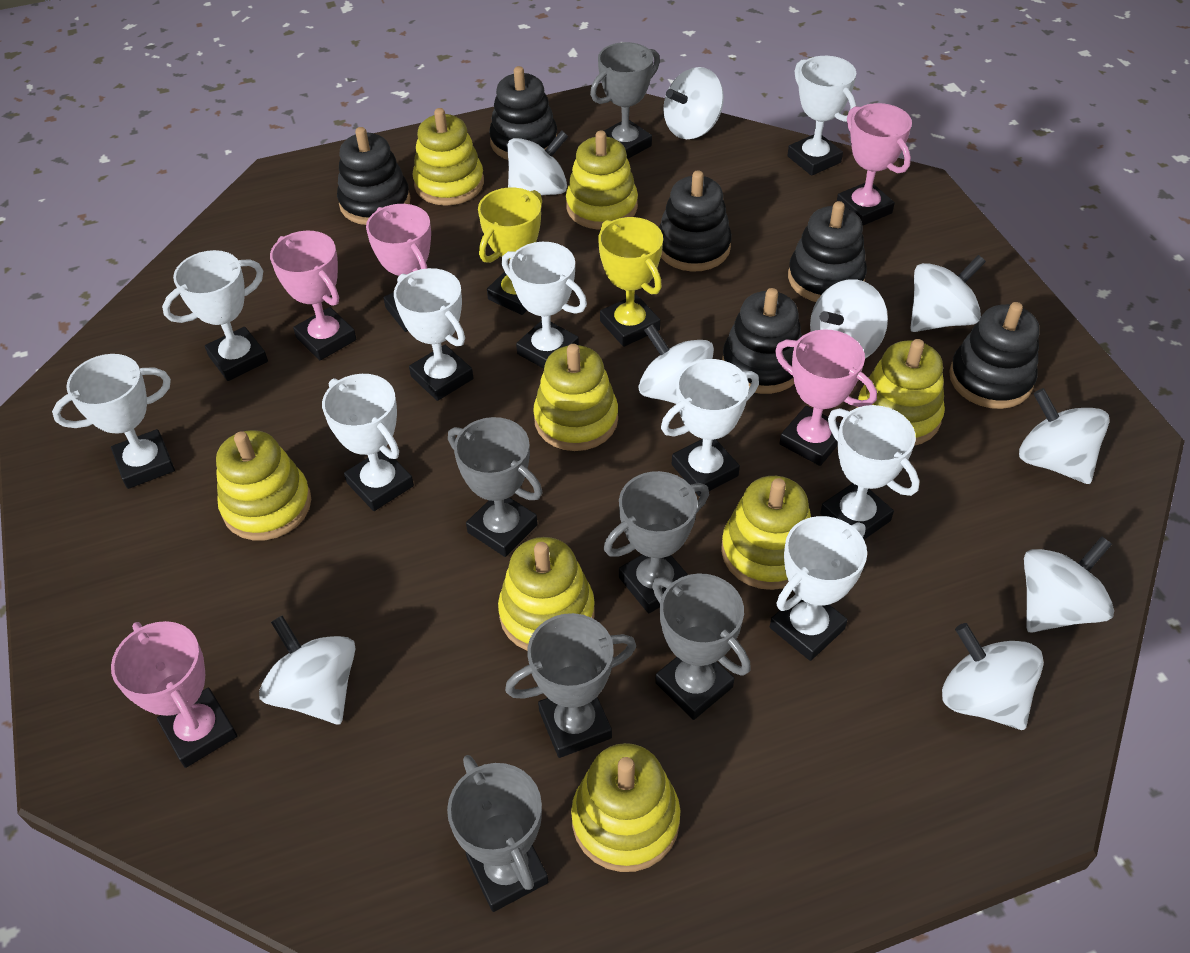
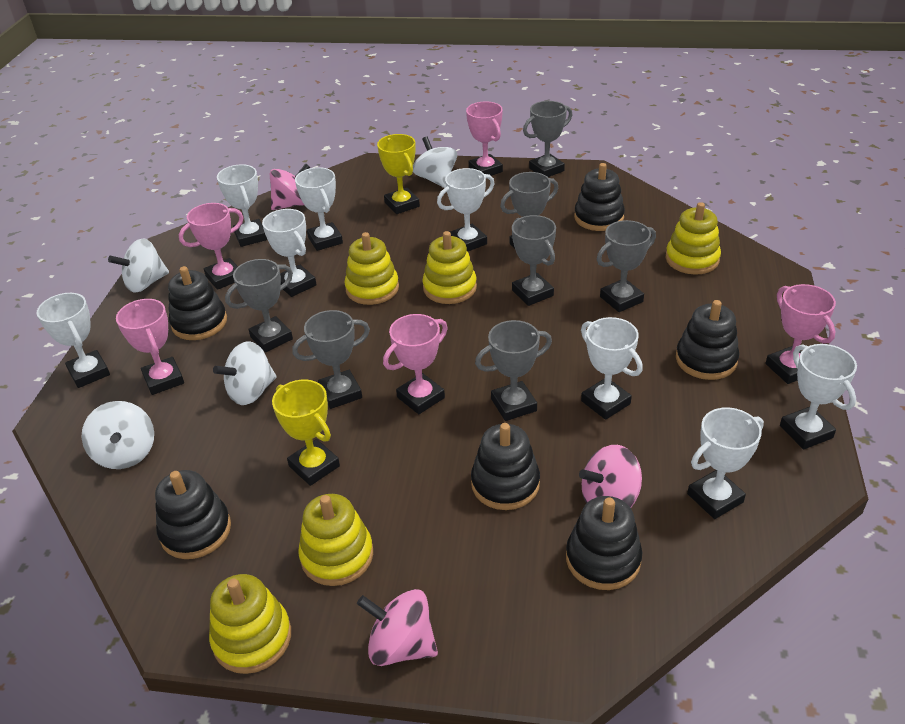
grey trophy: [447,755,548,912] [448,417,542,557] [505,613,636,758] [590,42,660,159] [604,471,709,613] [652,573,751,720] = 6 -> [225,259,293,352] [292,310,370,409] [475,320,552,421] [500,172,558,249] [512,215,556,306] [523,101,572,177] [597,220,656,312] = 7
pink spinning top: none = 0 -> [270,163,310,210] [357,589,438,666] [579,445,642,508] = 3
white spinning top: [259,615,356,725] [507,130,569,196] [638,324,714,404] [663,67,724,139] [810,279,888,359] [910,255,986,332] [942,623,1044,730] [1019,388,1110,484] [1024,536,1114,633] = 9 -> [82,401,154,469] [108,238,169,293] [213,341,277,405] [413,136,457,188] = 4
white trophy: [52,354,175,489] [162,250,268,381] [322,374,414,511] [394,268,473,401] [502,242,587,369] [661,359,759,496] [770,516,867,661] [787,56,856,176] [820,405,920,540] = 9 -> [36,293,110,388] [217,164,267,247] [262,209,316,297] [295,167,343,251] [437,168,495,252] [581,317,643,420] [687,407,764,519] [780,344,857,449] = 8
yellow stacking toy: [216,430,311,540] [413,108,484,206] [498,537,595,650] [533,344,618,451] [566,131,638,230] [571,743,680,872] [721,476,811,590] [856,339,945,446] = 8 -> [209,574,291,674] [298,494,373,586] [344,232,399,305] [422,231,477,304] [665,202,721,275] = 5

